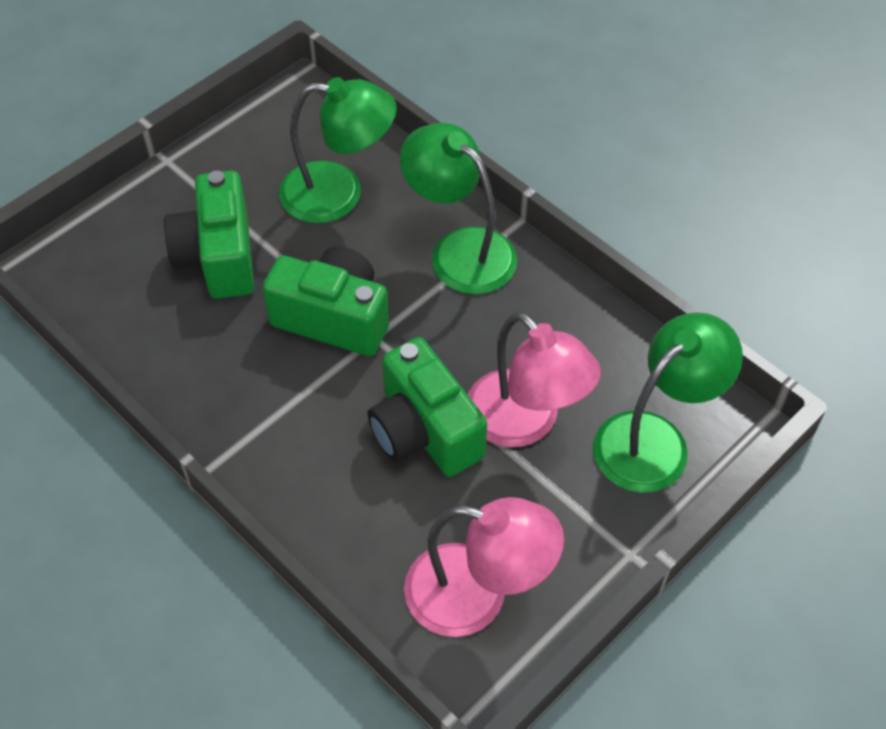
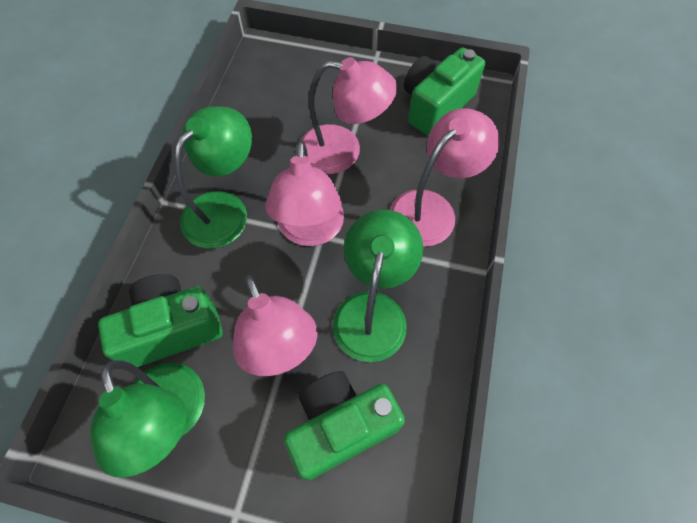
pink lamp: [404,497,564,637] [468,312,601,447] = 2 -> [233,275,318,376] [266,140,344,246] [300,57,397,174] [390,108,500,247] = 4

